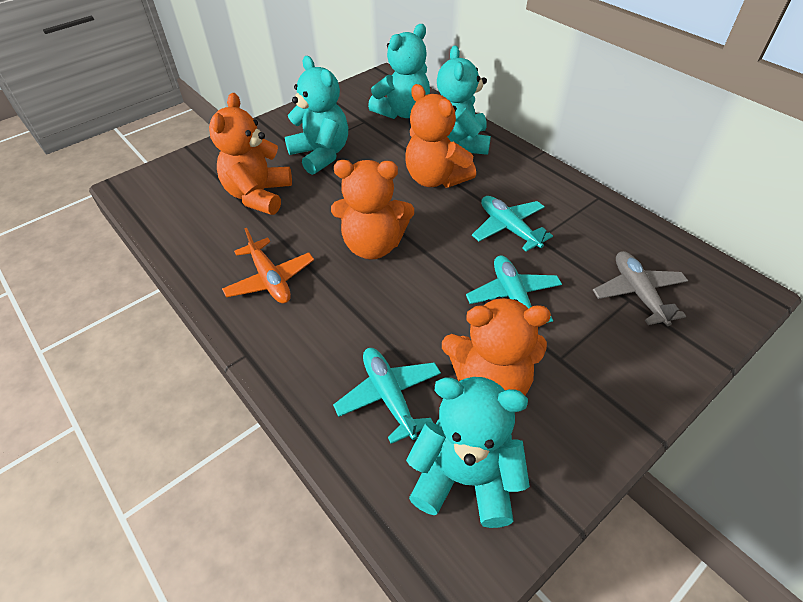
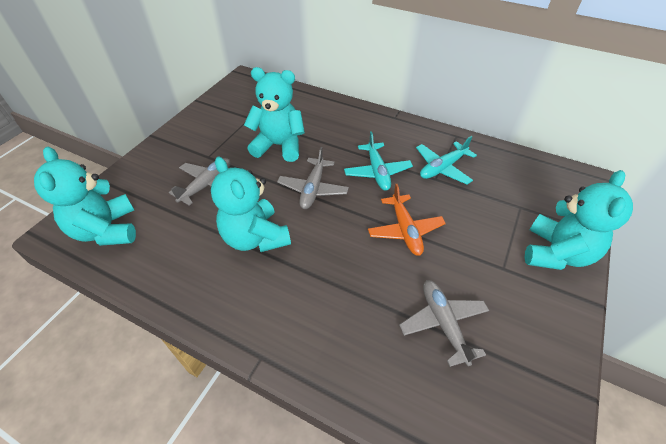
grey plane: [593,251,688,326] = 1 -> [169,158,231,205] [277,147,349,209] [399,280,490,367] = 3
orange teddy bear: [209,93,292,215] [331,160,414,260] [405,84,476,188] [442,297,551,395] = 4 -> none = 0
turquoise plane: [333,348,441,444] [466,255,562,323] [472,196,553,252] = 3 -> [344,131,413,191] [416,136,477,184] = 2

